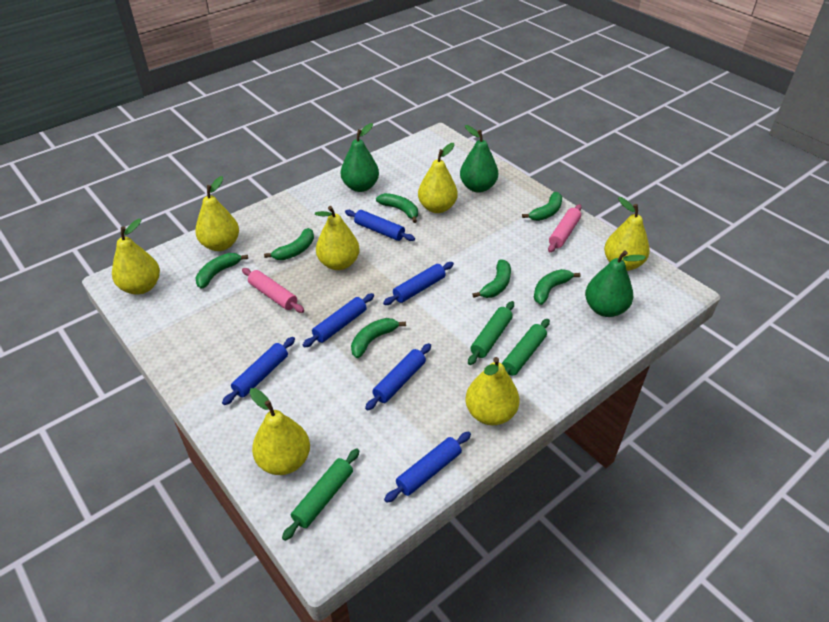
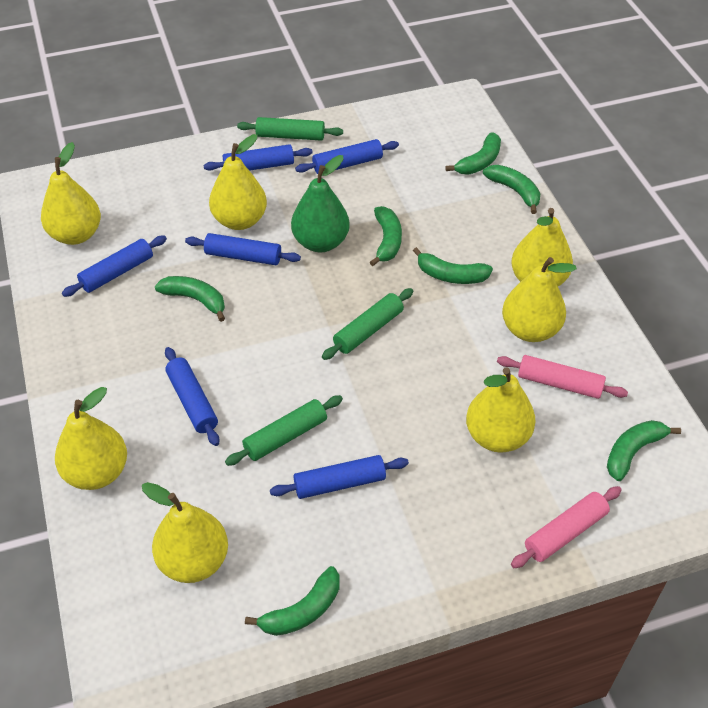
green pear: [341,123,379,192] [460,125,498,193] [585,250,646,317] = 3 -> [291,155,350,252] = 1

